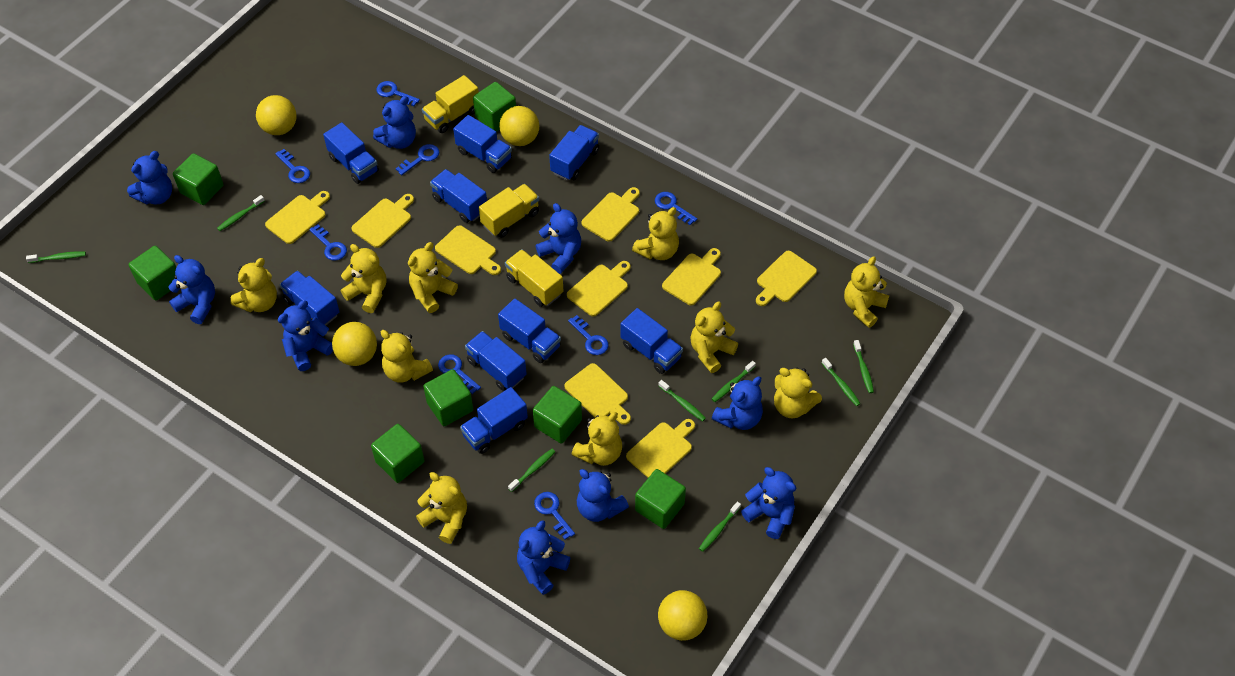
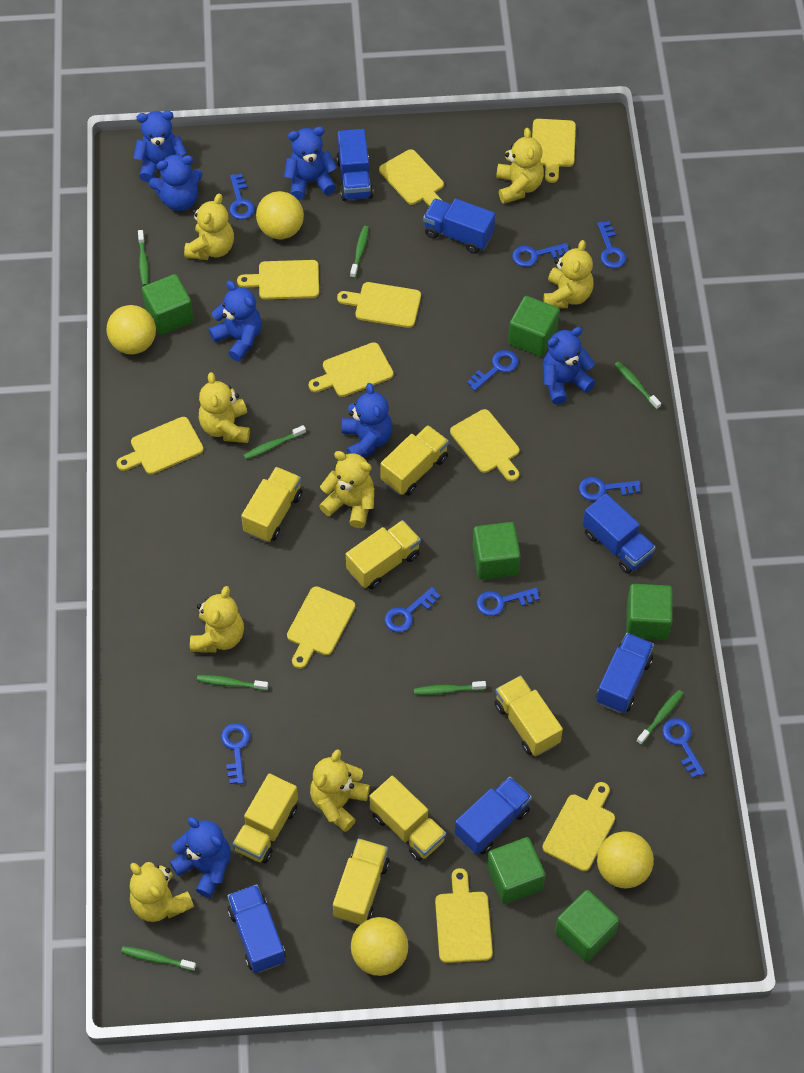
blue key: [275,149,310,183] [309,225,347,261] [376,81,420,106] [396,144,439,175] [438,354,481,394] [534,492,575,540] [568,315,609,355] [655,192,697,225] = 8 -> [221,723,250,784] [229,174,255,220] [384,587,440,633] [467,350,518,391] [476,588,540,616] [512,243,569,267] [579,477,641,501] [597,221,626,268] [662,718,705,778] = 9
blue teddy bear: [127,151,172,204] [168,255,215,324] [278,300,333,371] [373,96,416,149] [517,520,570,595] [536,203,581,274] [577,469,629,522] [712,376,763,430] [741,467,796,539] = 9 -> [133,111,187,182] [149,154,203,211] [170,817,231,898] [209,281,262,361] [284,127,337,200] [342,383,392,457] [543,327,595,405] = 7
blue truck: [280,271,340,325] [323,122,379,184] [430,169,487,223] [453,115,512,173] [460,387,528,454] [465,331,527,391] [498,299,561,363] [549,125,599,180] [621,308,683,374] = 9 -> [227,884,286,973] [336,129,373,201] [423,198,495,254] [455,777,532,855] [583,494,655,574] [596,633,654,713] = 6
green cube: [128,246,176,301] [173,153,224,205] [371,424,424,483] [423,369,473,426] [473,82,516,132] [533,386,582,444] [635,469,686,529] = 7 -> [142,274,194,335] [472,522,520,580] [487,837,545,904] [508,296,560,357] [555,890,619,962] [626,584,673,640] = 6
yellow cutting board: [265,191,330,244] [351,194,414,248] [435,225,501,275] [564,363,631,425] [567,261,631,317] [582,187,640,242] [626,419,695,478] [662,248,721,305] [756,251,817,306] = 9 -> [116,417,204,475] [237,260,319,300] [287,586,355,669] [309,342,394,397] [337,282,421,328] [379,149,444,206] [435,868,493,963] [450,409,519,481] [532,119,576,183] [542,782,615,872] = 10
yellow teddy bear: [231,258,277,312] [341,244,386,313] [381,330,433,383] [408,242,458,313] [416,472,467,544] [572,412,622,466] [632,207,679,260] [691,302,738,373] [774,367,822,418] [844,256,889,328] = 10 -> [130,862,194,922] [184,194,234,260] [190,586,244,653] [199,372,250,443] [310,749,370,832] [319,451,374,528] [496,128,544,204] [544,240,594,308] = 8
yellow truck: [422,75,479,133] [479,184,539,238] [505,249,563,307] = 3 -> [233,773,298,863] [241,467,302,542] [333,838,390,925] [346,520,421,589] [369,776,446,861] [380,425,449,496] [495,676,563,756] = 7

